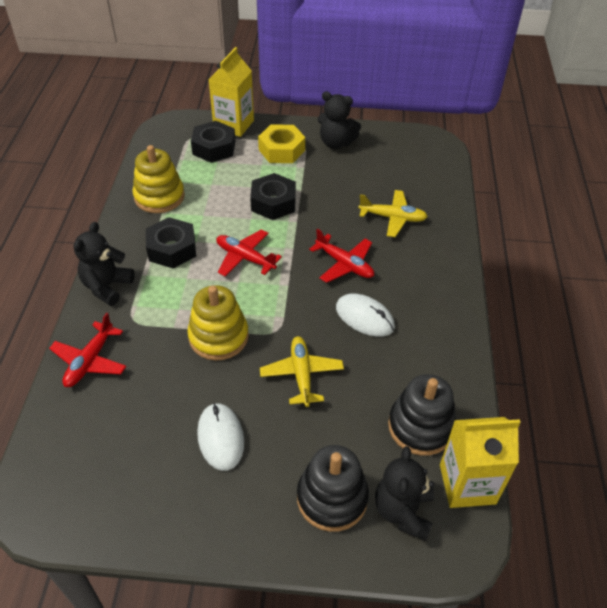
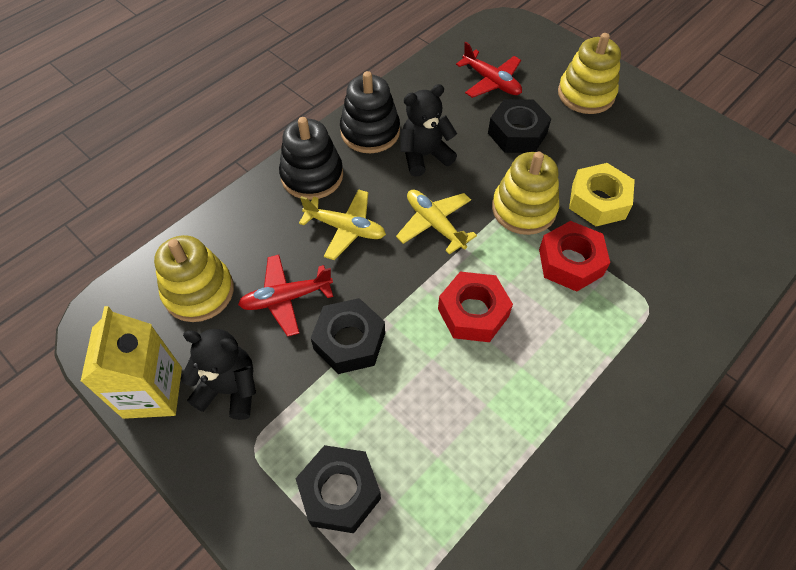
black teddy bear: [73,222,135,306] [318,92,361,149] [375,446,434,541] = 3 -> [181,329,256,420] [401,84,457,177] = 2
red nut: none = 0 -> [438,272,513,342] [539,221,610,292] = 2
red plane: [49,312,127,387] [216,229,282,277] [309,229,374,283] = 3 -> [238,255,333,337] [456,42,522,98] = 2
white mouse: [197,403,244,471] [336,294,395,337] = 2 -> none = 0
yellow carton: [209,47,254,137] [440,417,521,508] = 2 -> [80,306,182,419] = 1
yellow stacking toy: [132,145,185,213] [187,285,249,361] = 2 -> [154,235,234,322] [492,151,559,235] [558,33,621,114] = 3

